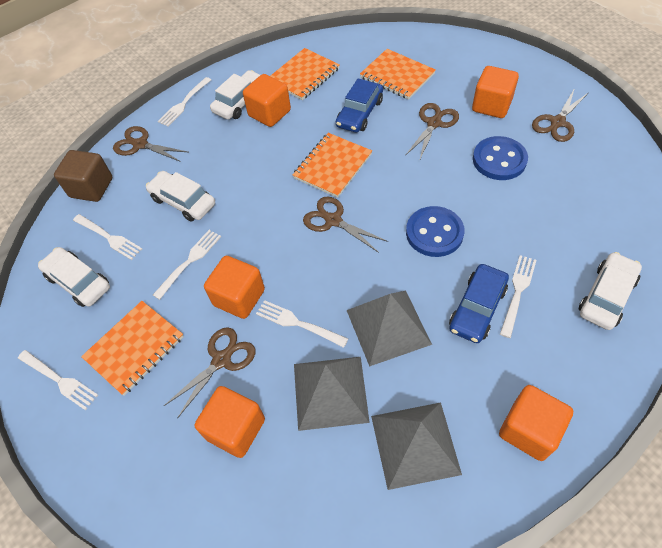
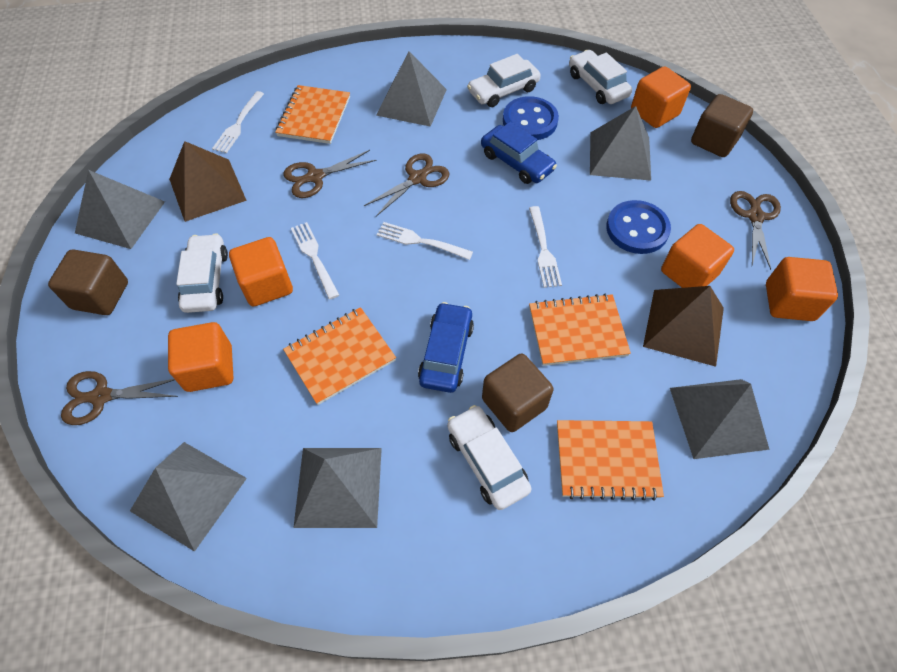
brown cube: [54,150,112,202] = 1 -> [48,250,128,315] [482,353,554,432] [691,94,753,157] = 3
brown pyramid: none = 0 -> [169,141,247,222] [643,286,724,367] = 2
brown scissors: [113,126,188,162] [164,327,256,419] [303,197,388,253] [405,103,459,161] [532,88,589,142] = 5 -> [61,371,179,425] [283,150,377,198] [364,153,449,216] [730,191,781,270] = 4
grey pyramid: [294,357,370,431] [346,291,432,367] [371,403,462,490] = 3 -> [75,170,165,249] [130,442,247,552] [293,448,382,528] [376,51,447,127] [590,106,651,181] [670,379,770,459] = 6
white fork: [18,350,98,410] [73,214,142,260] [153,230,221,300] [158,77,211,126] [256,300,348,348] [500,255,537,338] = 6 -> [212,91,264,153] [291,222,339,299] [377,222,473,260] [529,206,562,288] = 4

